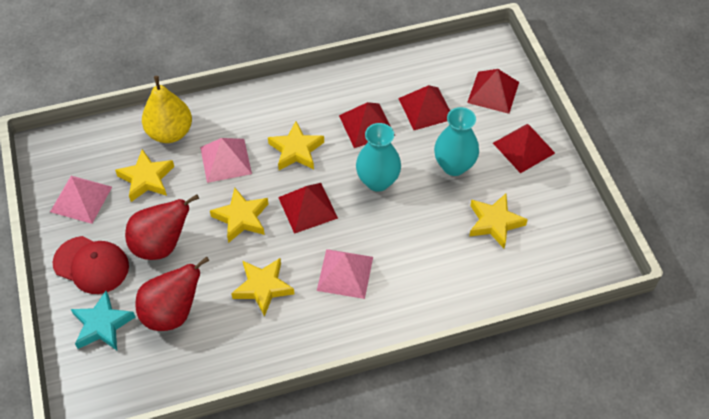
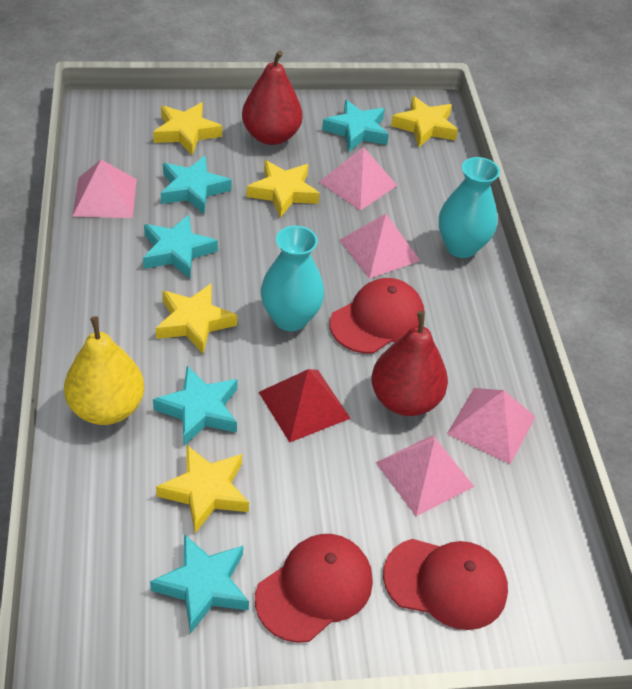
pink pyramid: [50,176,112,224] [200,138,252,183] [317,249,373,299] = 3 -> [72,160,137,218] [319,147,398,211] [340,214,420,279] [376,435,474,516] [447,388,535,464] = 5
red cap: [53,236,129,294] = 1 -> [255,534,373,643] [330,278,424,353] [383,539,508,630] = 3
red pyramid: [278,183,338,234] [339,102,395,148] [398,85,450,130] [467,69,519,114] [493,124,555,173] = 5 -> [259,369,351,442] = 1
turquoise star: [71,291,135,350] = 1 -> [143,215,218,279] [150,534,249,634] [153,366,238,445] [161,156,231,214] [322,100,389,152] = 5

